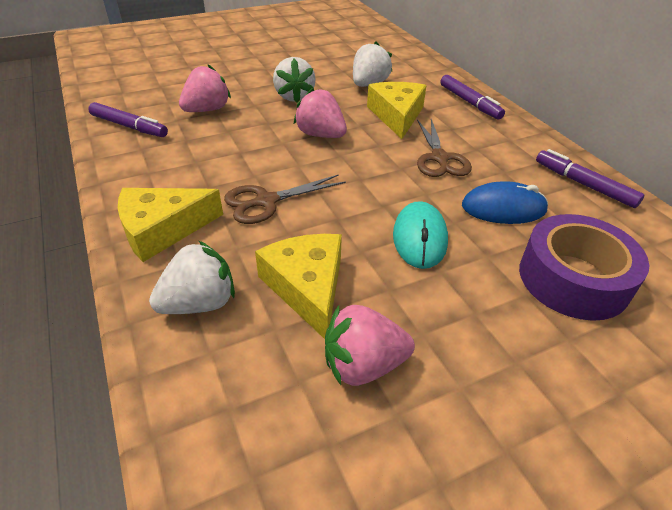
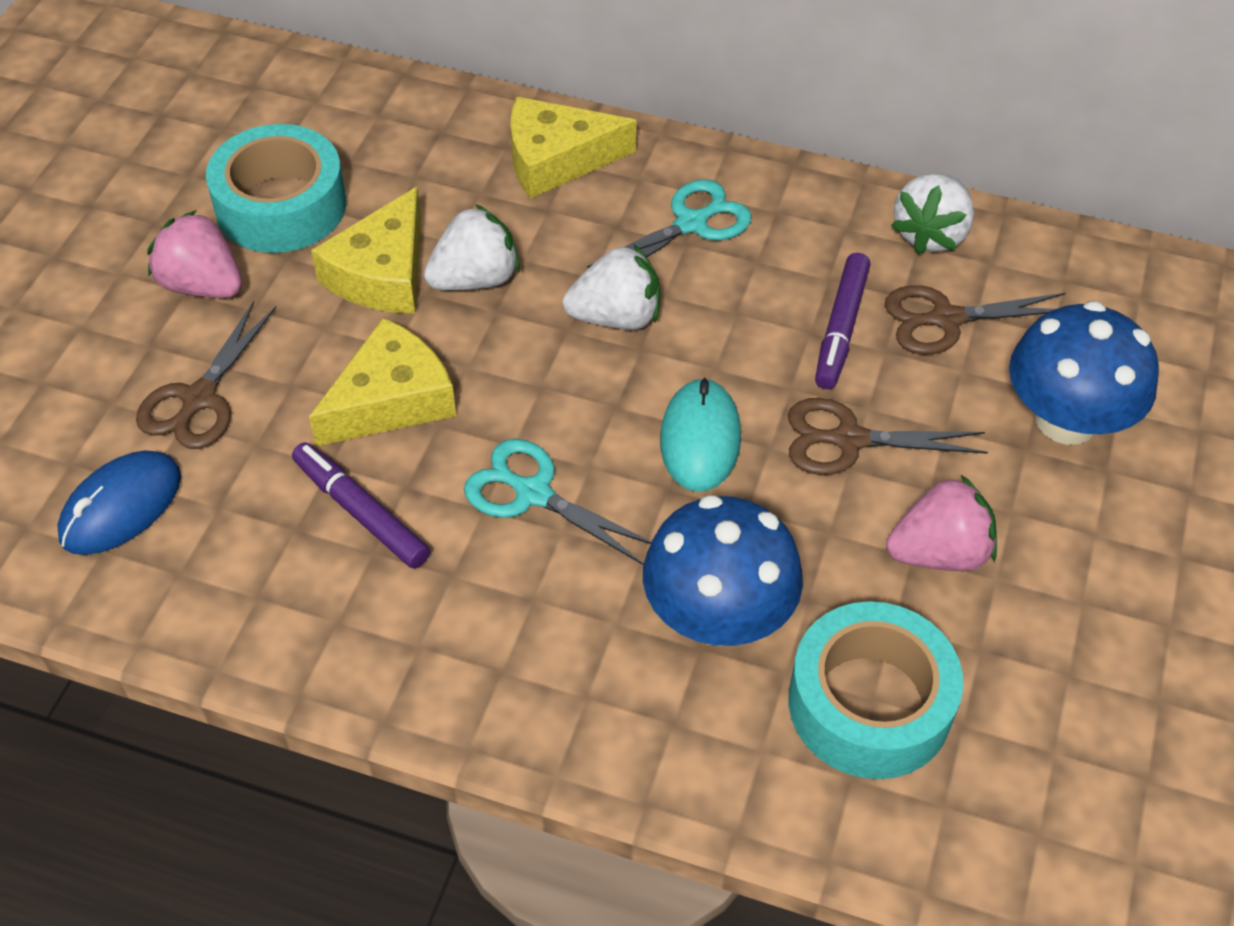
blue mushroom: none = 0 -> [643,495,803,646] [1009,301,1159,445] = 2
brown scissors: [224,174,346,224] [417,119,472,177] = 2 -> [136,301,276,449] [788,398,988,475] [885,285,1065,355] = 3
pink strawberry: [179,65,231,112] [294,88,347,138] [325,305,415,386] = 3 -> [147,210,242,298] [886,475,997,571] = 2
purple marker: [88,102,168,137] [440,75,505,119] [536,149,644,208] = 3 -> [292,442,430,569] [815,253,870,389] = 2
purple tape: [519,214,649,321] = 1 -> none = 0
turquoise scissors: none = 0 -> [464,439,652,565] [587,179,752,268] = 2
turquoise tape: none = 0 -> [206,124,346,253] [788,601,963,779] = 2

